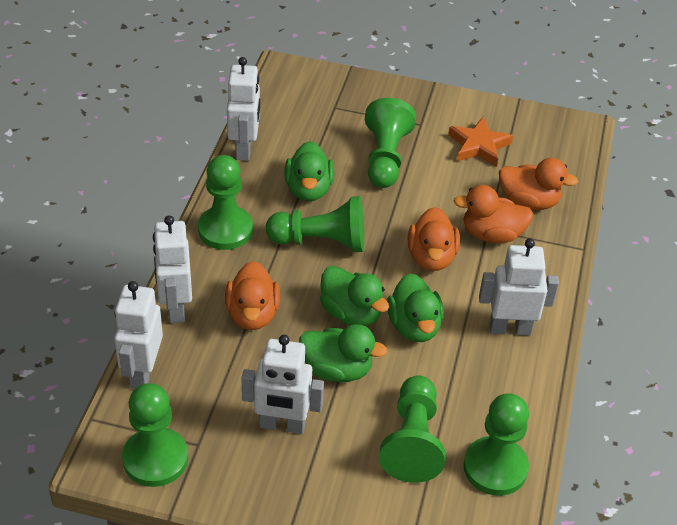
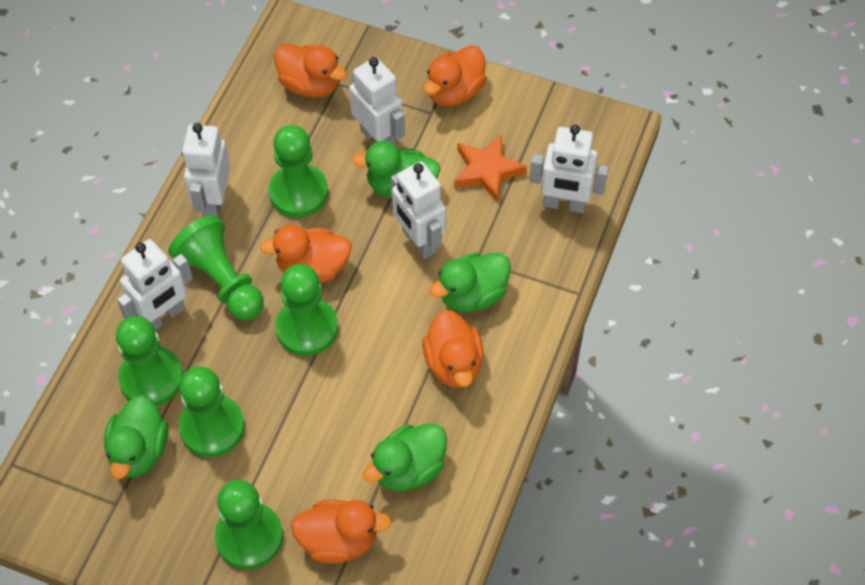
orange duck: [225,261,280,330] [408,207,460,271] [454,185,534,243] [499,158,578,210] = 4 -> [260,225,352,283] [274,43,347,98] [291,500,392,563] [422,310,484,388] [423,45,487,106] = 5

